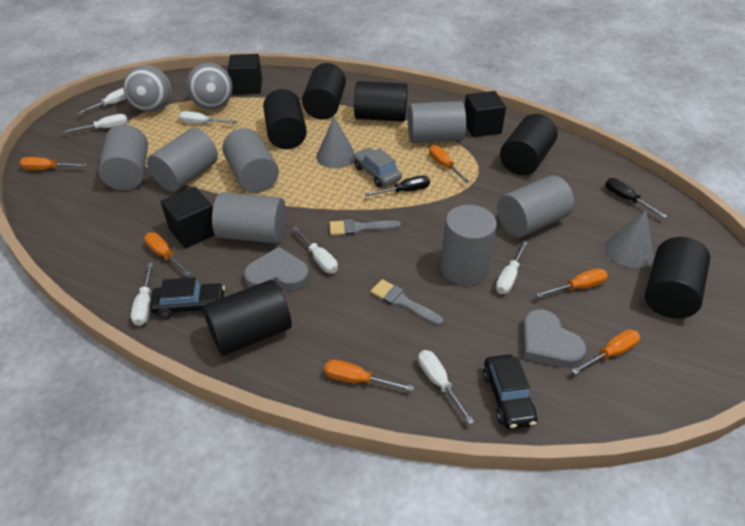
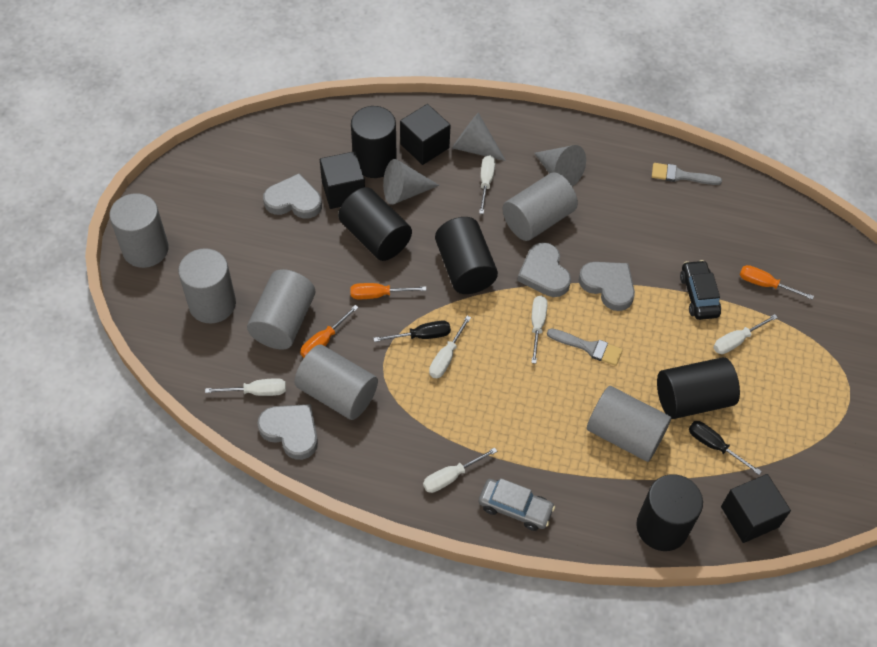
black car: [150,277,225,319] [483,354,537,429] = 2 -> [680,260,721,320] = 1
black cylinder: [203,280,292,356] [263,89,307,149] [302,63,346,120] [354,81,408,122] [500,114,557,175] [645,237,710,319] = 6 -> [338,187,412,261] [351,106,397,178] [435,217,498,294] [636,474,703,551] [657,357,740,419] = 5
grey ball: [123,65,171,112] [186,63,233,110] = 2 -> none = 0
grey cone: [316,117,355,169] [605,210,654,268] = 2 -> [383,159,440,205] [452,112,506,161] [534,145,586,187] = 3
grey cylinder: [98,125,148,190] [147,128,218,192] [212,192,286,244] [222,128,279,193] [408,101,466,143] [440,205,497,286] [497,175,574,237] = 7 -> [109,193,169,268] [178,248,236,323] [247,269,315,349] [294,344,378,420] [503,172,578,241] [587,386,671,462] = 6
grey heart: [244,247,309,291] [522,309,586,368] = 2 -> [257,404,318,460] [263,173,322,219] [517,242,571,297] [578,262,635,311] = 4
orange screwdriver: [20,157,86,170] [144,232,191,276] [324,360,414,391] [429,145,470,183] [536,268,608,298] [571,329,640,375] = 6 -> [300,305,359,358] [350,283,426,299] [740,265,814,300] = 3
white screwdriver: [64,114,128,133] [77,88,127,114] [131,262,153,326] [179,111,237,124] [292,226,338,273] [418,350,474,425] [496,241,528,294] = 7 -> [205,378,286,396] [423,447,497,493] [429,316,471,378] [479,155,496,214] [531,296,548,364] [713,314,778,354] = 6

